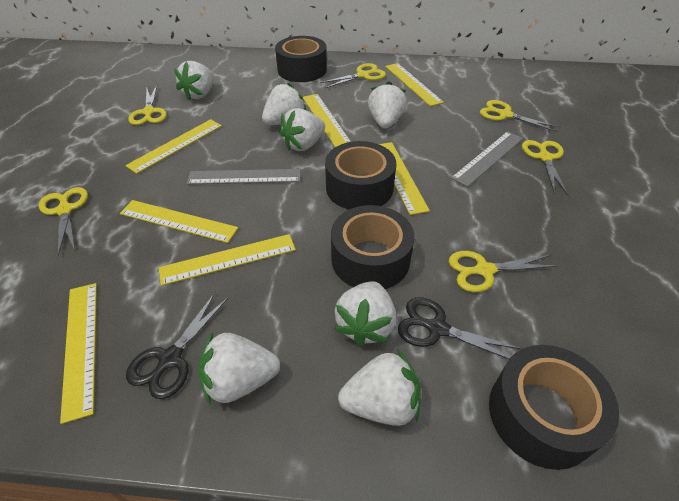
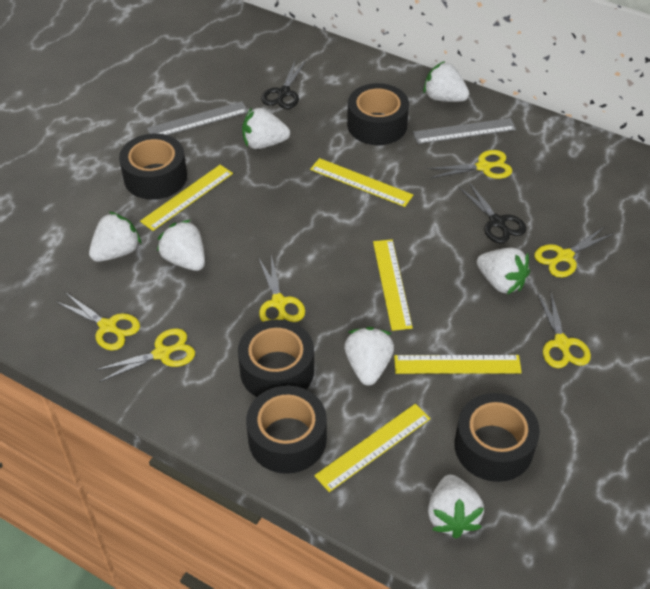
black tape: [275,36,327,82] [325,141,396,209] [331,205,415,289] [489,345,619,470] = 4 -> [119,134,187,199] [238,320,314,397] [246,386,327,474] [347,83,409,145] [455,393,540,482] = 5
yellow ruler: [60,283,97,424] [120,200,238,243] [125,119,222,174] [159,234,296,286] [303,94,351,147] [379,142,430,215] [385,63,444,106] = 7 -> [140,165,233,231] [310,158,413,207] [314,404,431,492] [373,239,413,331] [394,355,522,374] = 5

